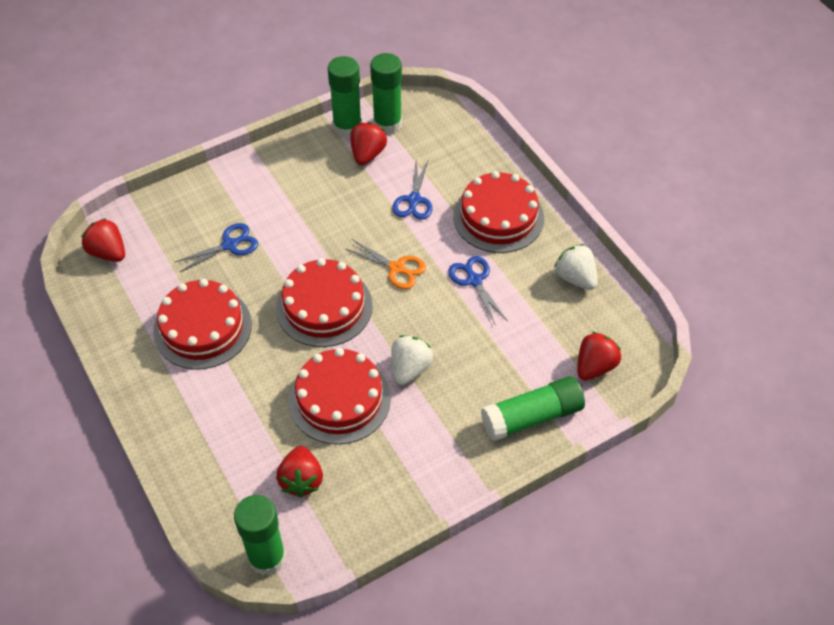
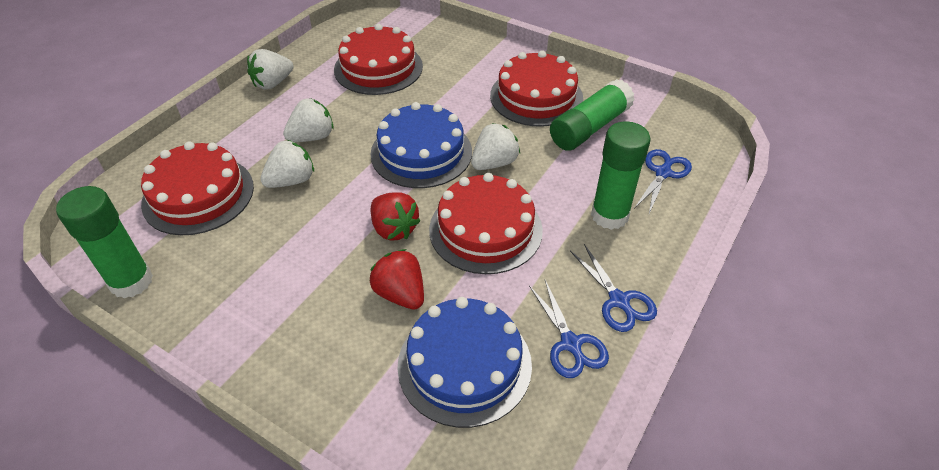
blue cake: none = 0 -> [370,102,472,188] [397,297,532,428] = 2
green glue stick: [234,495,286,576] [328,56,362,137] [370,53,402,134] [481,376,585,441] = 4 -> [56,186,153,298] [550,79,635,151] [591,121,650,230] = 3
orange scissors: [345,239,426,289] = 1 -> none = 0
red strawberry: [81,218,125,262] [276,446,323,497] [350,122,387,165] [578,332,621,381] = 4 -> [370,249,424,310] [371,192,420,240] = 2
white strawberry: [391,335,433,385] [554,244,598,290] = 2 -> [247,49,294,90] [260,140,314,188] [283,98,334,142] [471,123,520,170] = 4

